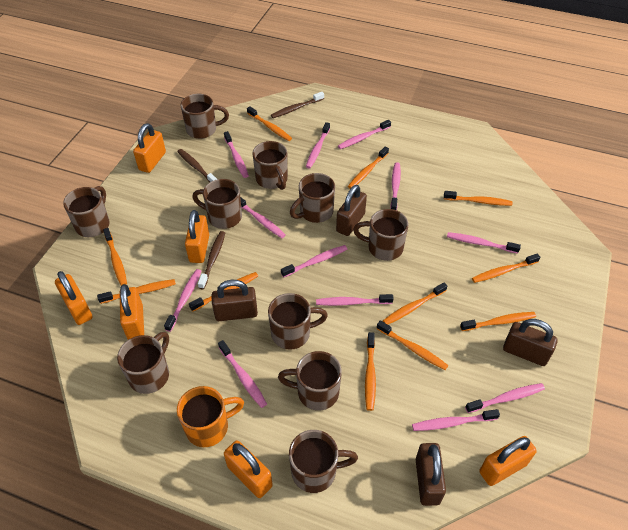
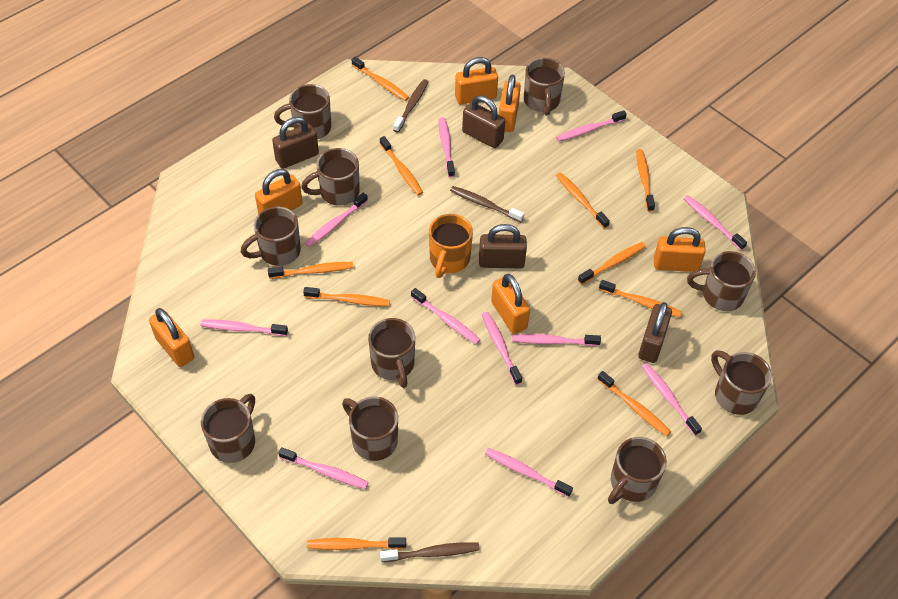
orange toothbrush: [97,279,176,304] [103,228,127,286] [189,272,258,312] [247,106,292,141] [348,146,389,189] [365,332,376,411] [376,320,449,370] [383,282,447,324] [444,191,513,206] [460,312,536,331] [472,253,540,283] = 11 -> [268,262,353,279] [303,287,390,306] [307,537,406,550] [352,57,409,101] [380,136,423,196] [556,172,610,229] [578,242,646,285] [597,371,671,437] [599,280,682,318] [636,149,655,212] = 10
pink toothbrush: [164,269,202,332] [218,340,267,408] [224,131,249,178] [240,197,286,238] [281,245,347,277] [306,122,330,169] [316,294,394,306] [338,120,391,149] [390,163,401,210] [412,409,500,431] [447,232,521,254] [465,383,545,413] = 12 -> [200,320,288,336] [278,447,369,489] [305,193,368,247] [411,288,481,344] [439,117,455,178] [482,312,522,385] [485,448,573,497] [512,334,601,346] [556,110,627,142] [641,363,702,436] [684,195,747,250] = 11

